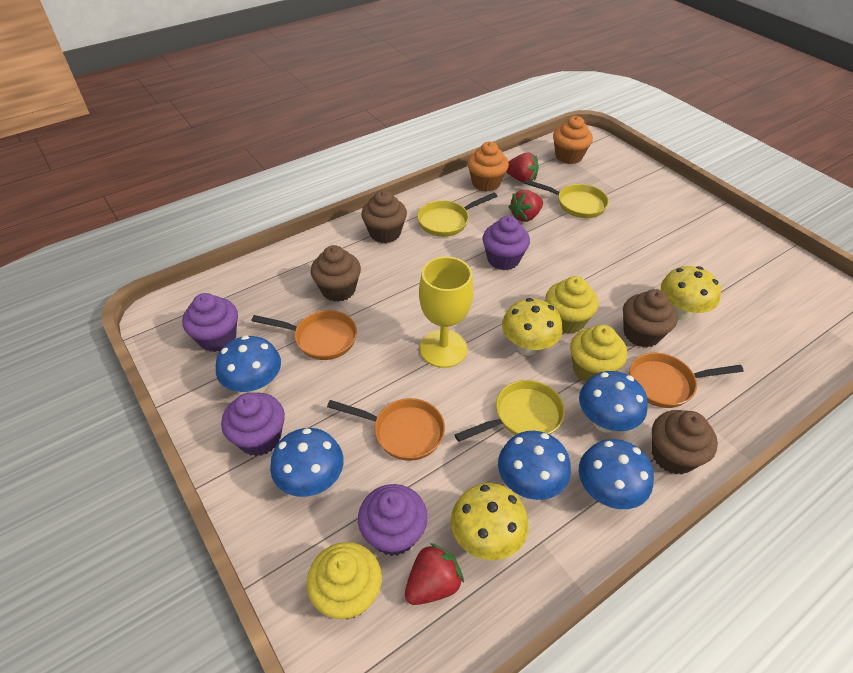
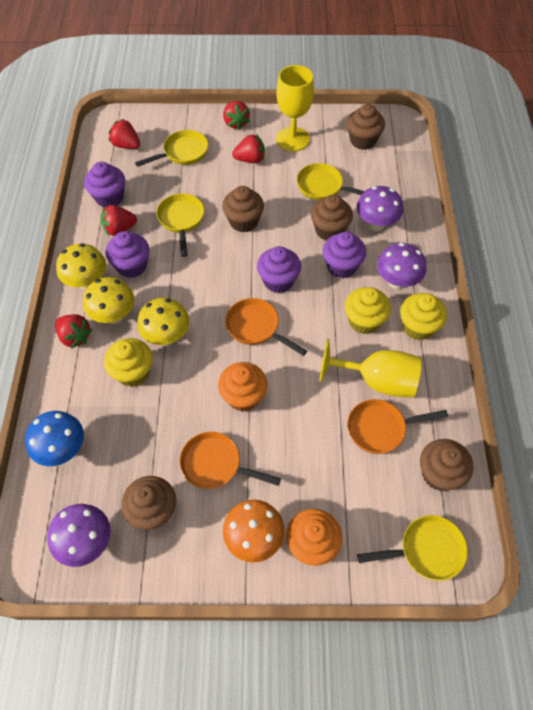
blue mushroom: [216,335,281,393] [270,428,344,497] [498,431,571,500] [579,371,648,433] [579,439,654,509] = 5 -> [25,411,84,466] = 1
brown cupcake: [311,245,361,302] [361,190,407,243] [623,289,678,348] [652,410,718,475] = 4 -> [121,476,176,530] [222,186,264,232] [311,195,353,240] [347,104,385,150] [420,439,473,491] = 5
orange mushroom: none = 0 -> [223,500,285,563] = 1
purple mushroom: none = 0 -> [47,504,111,567] [357,186,403,231] [377,243,426,289] = 3
red strawberry: [405,543,464,605] [506,153,539,183] [508,190,543,222] = 3 -> [55,315,92,349] [101,205,137,236] [109,119,140,149] [223,101,250,130] [232,134,265,163] = 5
yellow goblet: [419,256,473,368] = 1 -> [276,65,314,151] [319,339,422,398] = 2
yellow pan: [417,193,497,237] [455,380,565,442] [524,179,609,218] = 3 -> [135,130,208,167] [156,193,204,257] [297,163,364,200] [357,515,468,581] = 4

